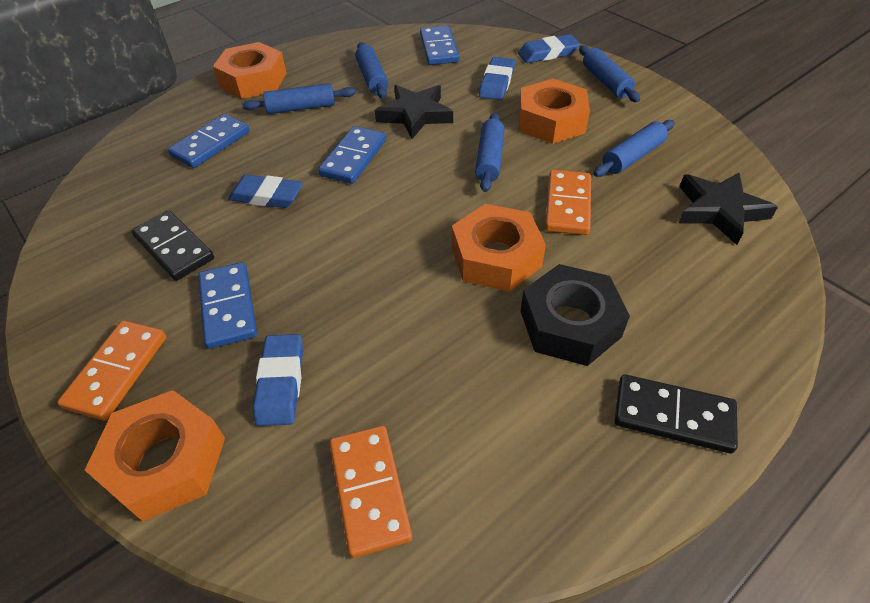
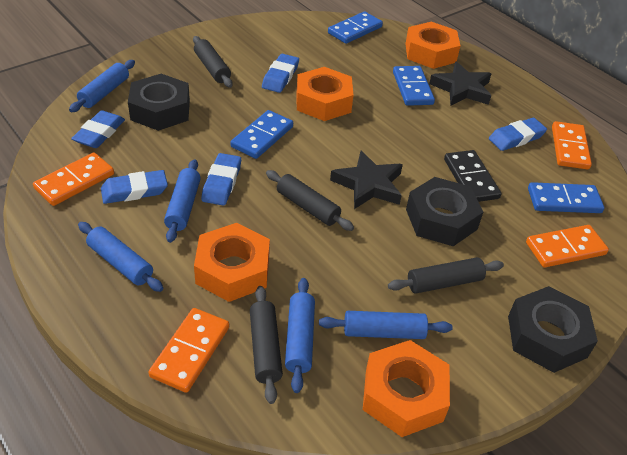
black domino: [131,210,214,281] [614,374,738,453] = 2 -> [444,150,501,202] = 1
black nut: [520,264,630,366] = 1 -> [128,74,190,131] [406,177,483,246] [508,286,598,373] = 3
black rolling pin: none = 0 -> [193,36,233,88] [250,286,283,404] [266,170,354,231] [388,257,504,294] = 4
blue eraser: [228,175,303,208] [253,334,303,426] [479,57,515,100] [518,34,580,63] = 4 -> [71,110,125,148] [101,170,168,204] [201,153,241,206] [262,54,299,93] [489,118,547,151] = 5
orange domino: [57,321,166,421] [329,426,412,558] [545,170,591,235] = 3 -> [33,152,114,206] [149,308,229,393] [526,225,609,268] [552,121,592,170] = 4

